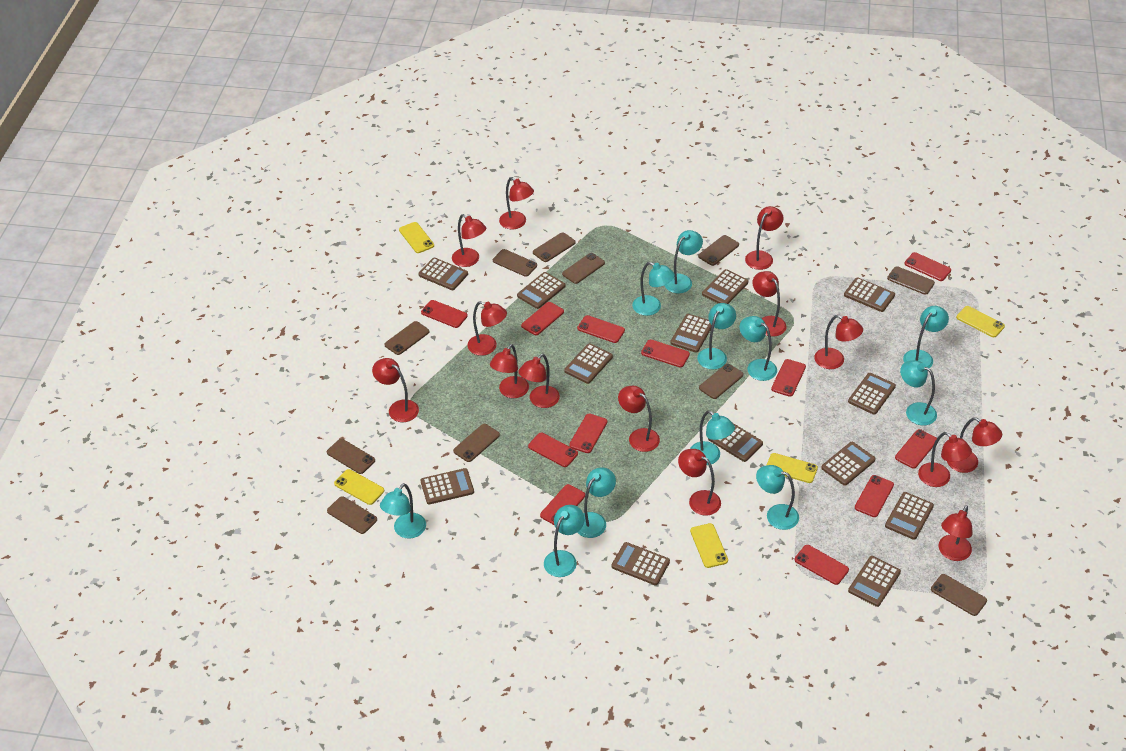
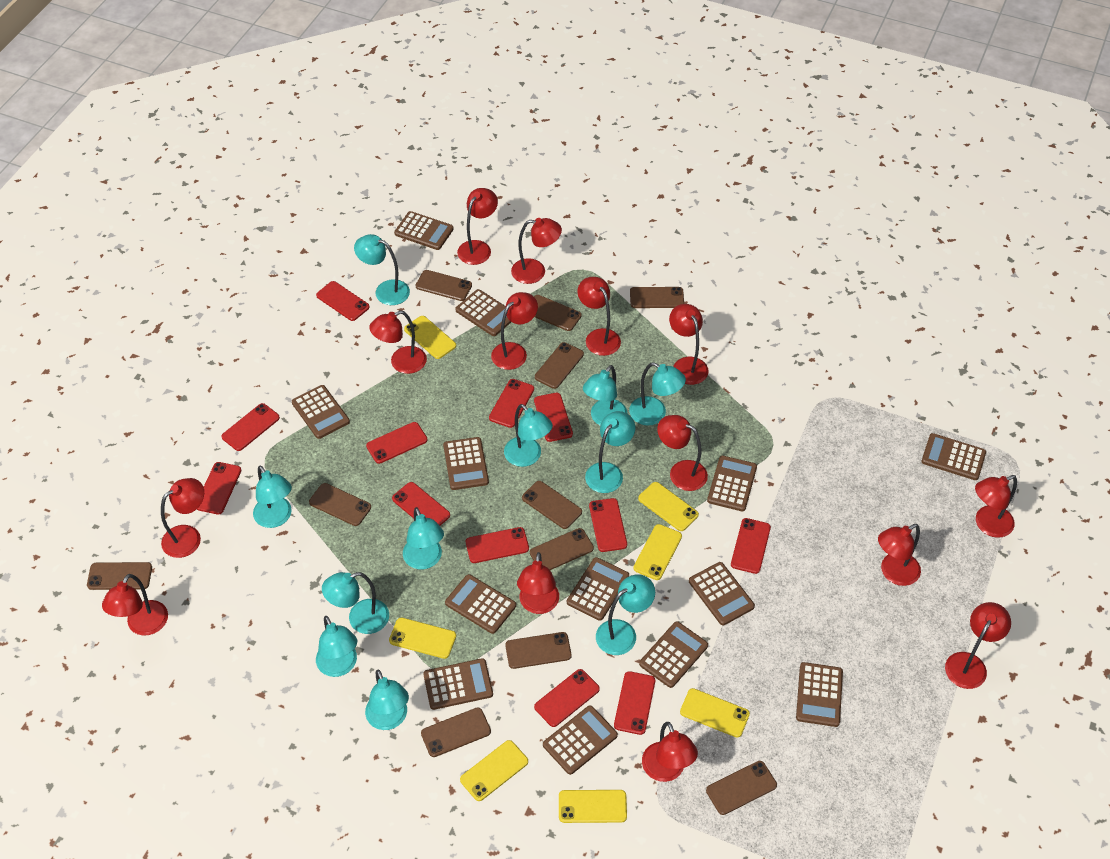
yellow phone: [334,469,384,505] [399,222,434,253] [690,523,728,568] [766,453,818,483] [956,306,1005,337] = 5 -> [389,618,456,659] [404,316,456,359] [460,740,528,801] [559,790,627,823] [633,524,682,580] [638,482,699,531] [680,688,750,738] = 7

